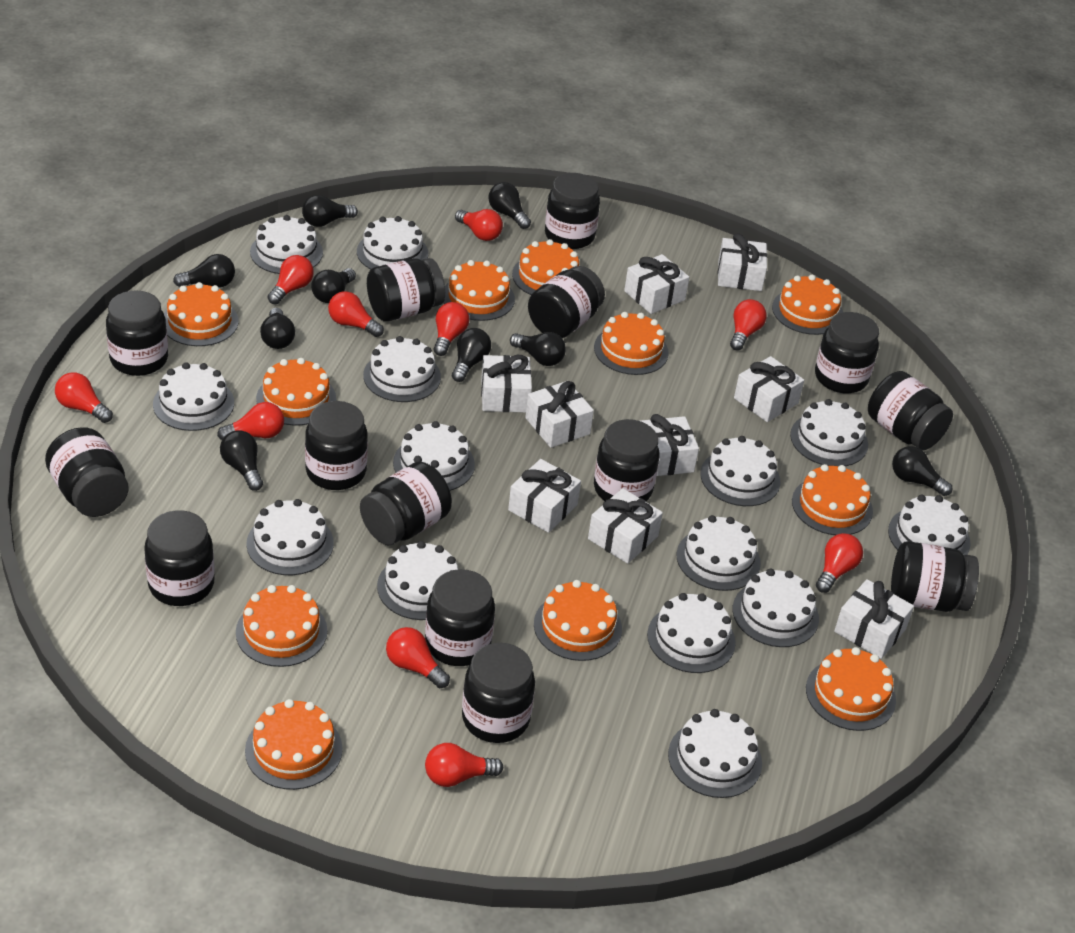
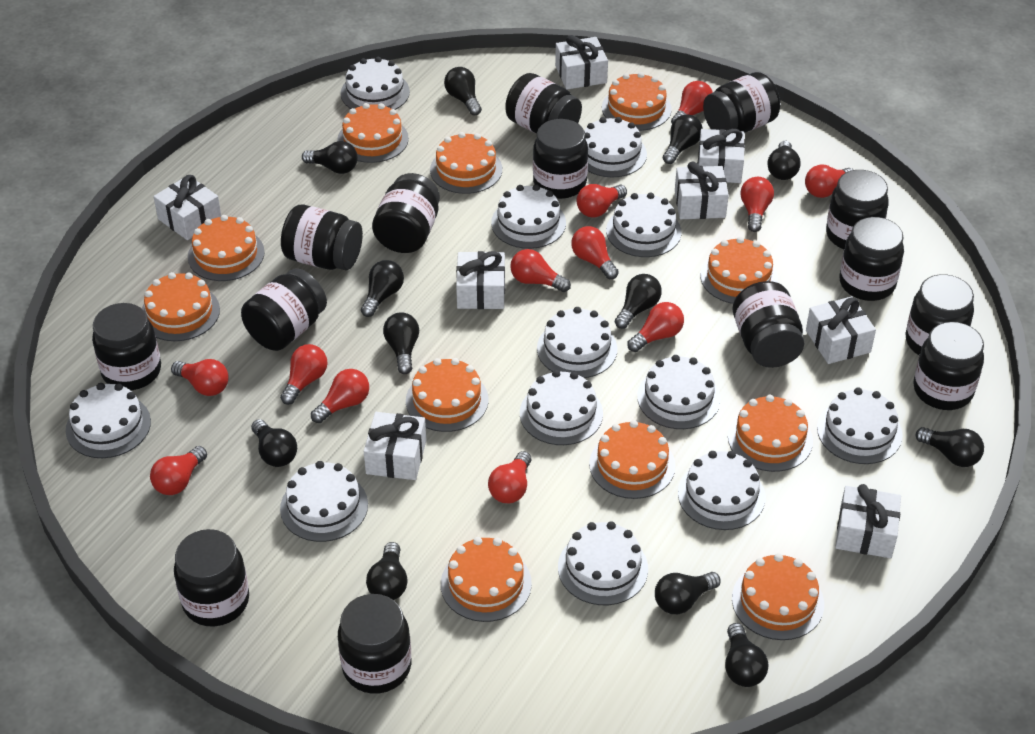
black light bulb: [173,254,235,288] [220,430,263,491] [260,308,295,349] [302,195,358,227] [311,268,356,303] [452,328,491,382] [489,182,531,229] [510,332,566,366] [892,446,953,496] = 9 -> [251,419,297,467] [302,141,358,174] [361,260,404,317] [366,542,408,600] [383,312,419,374] [444,67,482,115] [615,274,662,329] [655,572,721,614] [663,114,703,164] [725,623,769,687] [768,141,801,180] [916,427,984,467] = 12
red light bulb: [55,372,113,423] [217,402,284,440] [268,255,314,305] [328,291,384,337] [386,627,450,688] [425,743,503,787] [434,302,469,356] [455,209,503,241] [730,299,766,350] [816,533,863,593] = 10 -> [150,446,207,495] [171,359,229,396] [280,344,327,405] [311,369,369,423] [488,451,531,503] [510,249,571,292] [571,226,619,279] [577,184,627,218] [627,302,684,352] [671,81,713,123] [740,177,774,232] [805,165,853,198] = 12
white cake: [153,362,234,431] [246,499,334,575] [250,215,323,274] [357,216,428,270] [363,336,441,402] [377,541,458,620] [393,421,475,491] [647,593,736,673] [668,709,762,798] [677,515,761,591] [700,436,780,506] [733,569,819,647] [790,399,868,466] [888,495,971,555] = 14 -> [66,383,151,458] [280,461,368,542] [341,57,410,110] [491,184,566,249] [520,370,603,445] [537,307,617,378] [558,521,648,605] [584,117,647,177] [606,193,681,257] [637,355,720,429] [678,451,765,530] [817,388,902,464] = 12
white gift: [481,355,532,413] [508,459,581,533] [525,381,594,448] [588,488,663,564] [624,254,689,314] [641,414,699,476] [718,234,767,291] [734,356,804,422] [834,579,914,659] = 9 -> [153,175,221,240] [364,412,426,480] [456,251,505,309] [555,35,608,89] [675,162,729,219] [698,129,745,183] [806,296,876,364] [835,484,901,558] = 8

